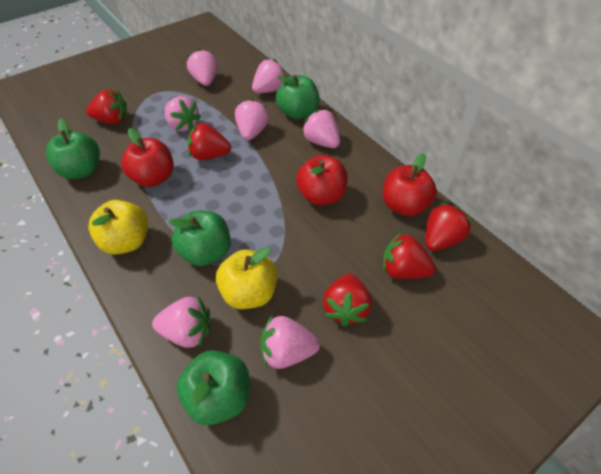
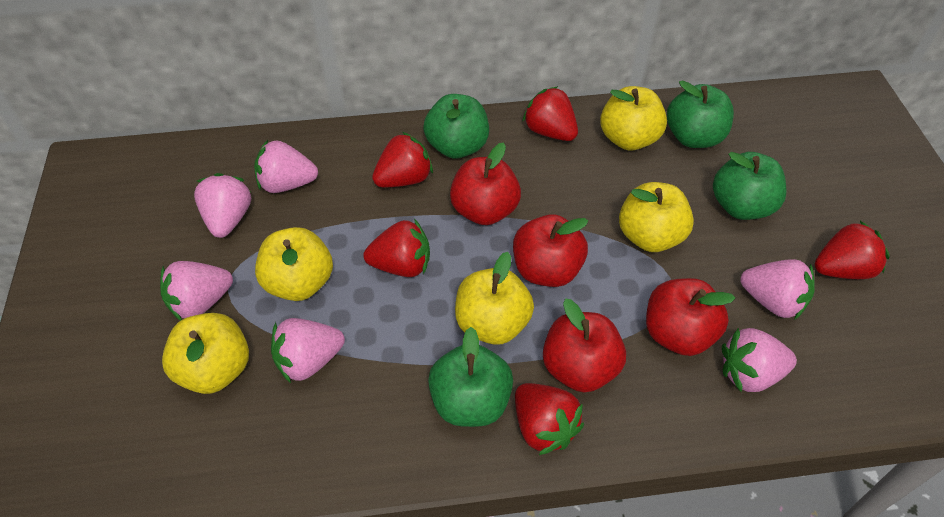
pink strawberry: [152,296,210,348] [164,96,201,131] [187,48,218,86] [235,99,269,140] [252,59,286,93] [260,315,320,369] [302,109,340,148] = 7 -> [160,261,233,321] [194,173,251,238] [254,140,318,193] [271,318,345,383] [722,328,797,392] [740,259,814,320] = 6
red apple: [121,128,174,187] [296,155,348,205] [383,153,437,216] = 3 -> [450,142,521,225] [513,214,588,287] [543,299,626,393] [646,278,735,356] = 4
yellow apple: [88,200,148,255] [216,247,277,309] = 2 -> [162,313,249,394] [255,227,333,301] [455,252,534,345] [600,86,667,150] [619,182,694,252] = 5

